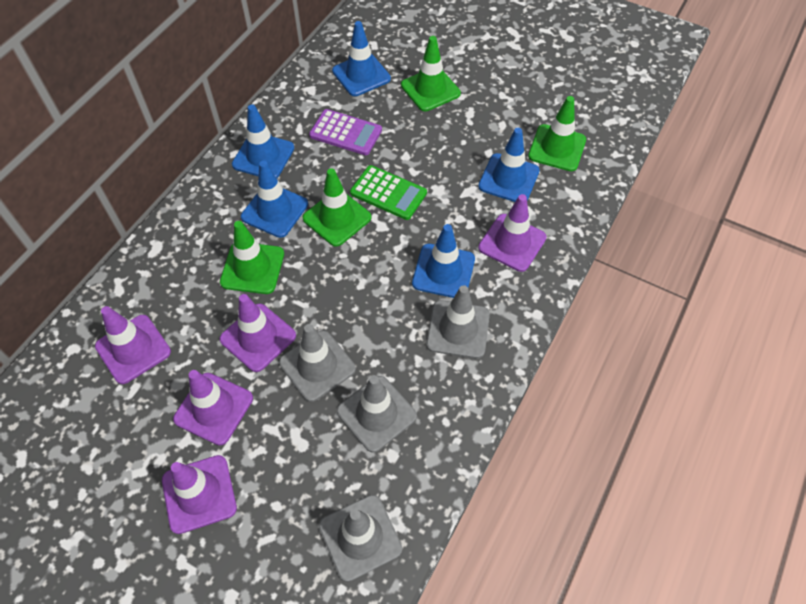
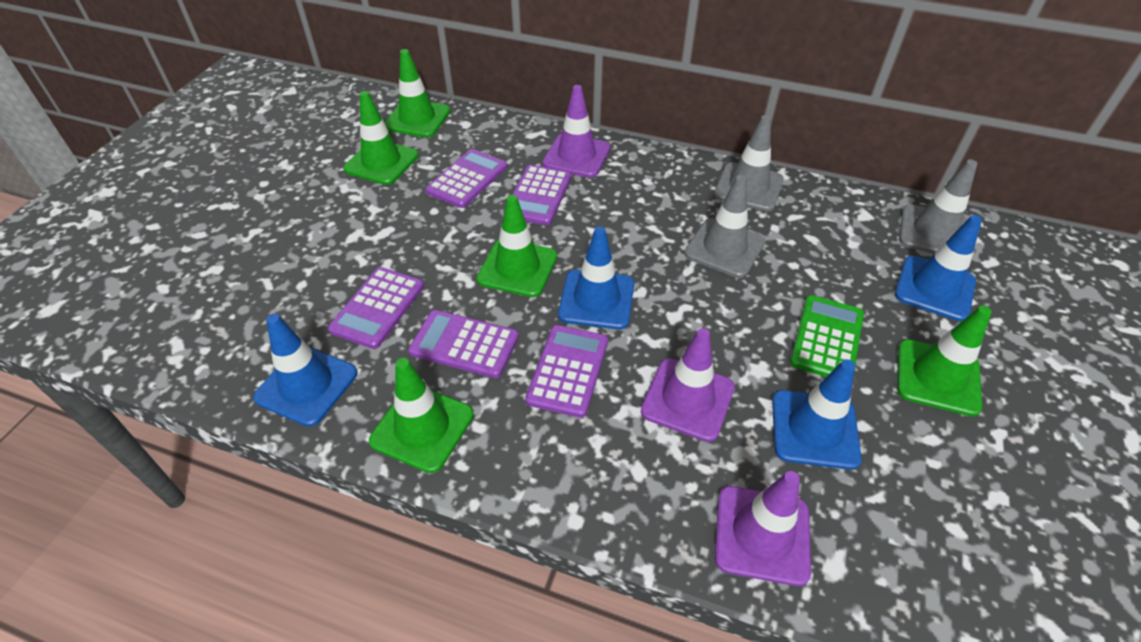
blue traffic cone: [232,104,294,178] [241,161,308,238] [332,21,391,96] [412,224,475,298] [478,128,540,202] = 5 -> [253,314,357,427] [558,226,634,329] [772,359,862,470] [895,215,982,321] = 4
green traffic cone: [220,221,284,294] [303,168,372,247] [401,36,461,111] [528,96,586,171] = 4 -> [343,91,419,185] [369,358,474,473] [384,49,450,138] [477,195,557,297] [897,306,992,417] = 5
grey traffic cone: [279,324,356,402] [319,495,402,582] [337,375,417,453] [426,285,490,359] = 4 -> [684,175,765,278] [714,115,783,212] [899,159,978,254] = 3
purple calculator: [309,109,382,155] = 1 -> [328,267,424,349] [409,310,519,378] [426,149,507,208] [503,165,571,225] [525,325,608,418] = 5
purple traffic cone: [95,306,171,384] [162,455,237,534] [173,370,253,446] [219,294,296,372] [478,194,546,272] = 5 -> [542,85,610,178] [641,328,735,442] [715,471,811,586] = 3

